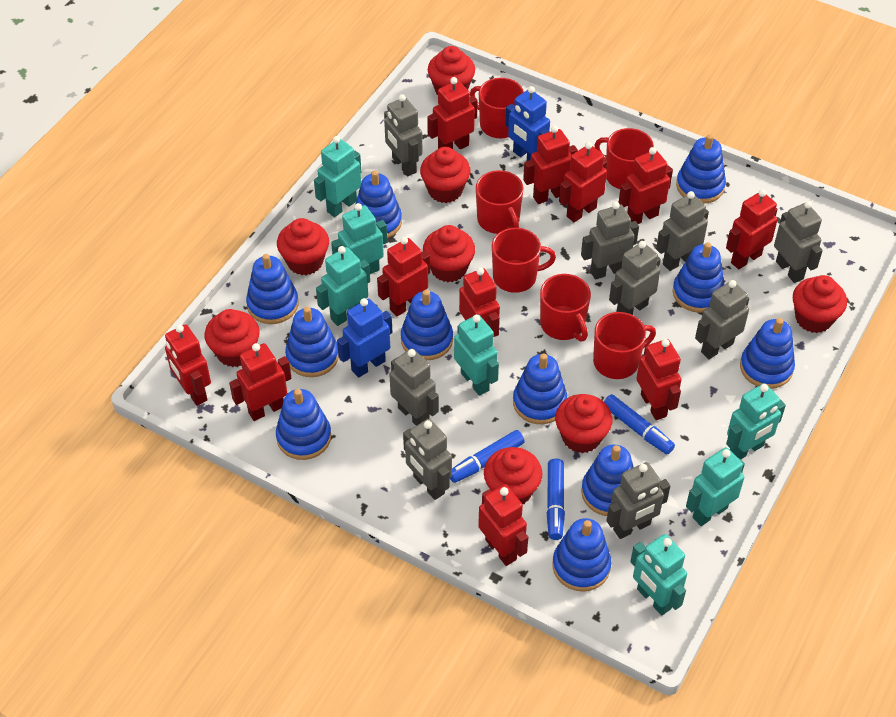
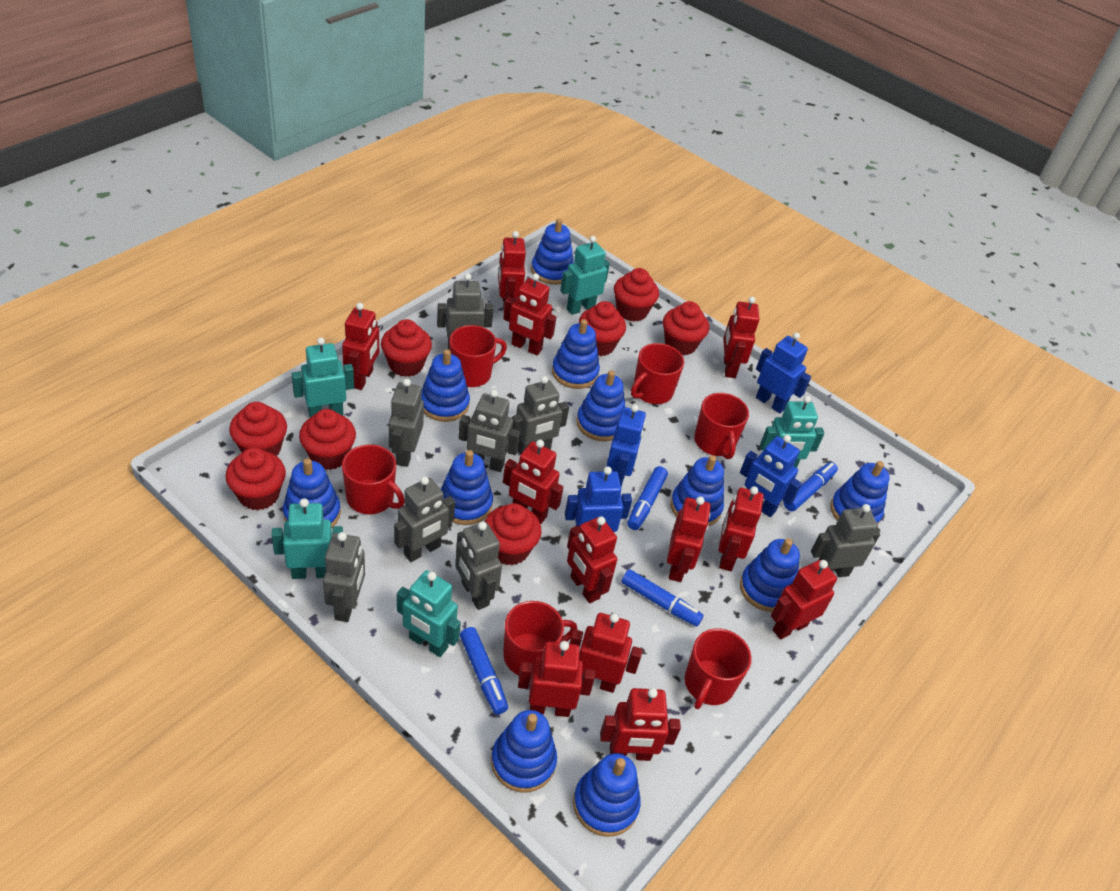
blue marker: [450,430,525,483] [547,458,565,540] [604,394,675,455] = 3 -> [460,627,508,715] [622,569,704,626] [627,466,668,530] [784,462,838,511] = 4
blue robot: [337,298,392,378] [505,86,550,161] = 2 -> [565,466,632,532] [606,404,646,487] [740,435,802,517] [756,332,811,413] = 4
grey robot: [384,94,423,176] [389,348,439,426] [403,419,452,500] [581,202,639,280] [607,462,670,539] [609,241,661,315] [656,191,709,271] [695,280,749,359] [774,201,823,283] = 9 -> [323,532,365,622] [389,379,424,467] [394,476,455,562] [437,273,494,350] [455,522,502,610] [458,390,520,472] [512,376,569,455] [811,504,880,577] = 8
red robot: [165,324,211,406] [229,343,291,421] [377,237,430,316] [427,77,477,149] [459,268,500,337] [478,484,528,566] [523,125,578,204] [559,142,607,222] [619,147,673,224] [636,339,681,420] [726,189,778,269] = 11 -> [342,303,379,390] [498,231,526,310] [503,273,556,355] [503,440,563,524] [518,641,595,717] [567,516,617,603] [570,613,643,693] [600,688,681,761] [667,496,711,582] [719,486,764,571] [723,297,760,378] [771,560,837,640] = 12
turquoise robot: [314,136,361,217] [316,246,370,326] [331,203,387,274] [454,315,499,396] [630,534,687,616] [686,447,745,526] [726,383,786,459] = 7 -> [271,498,343,579] [292,337,354,418] [397,570,461,657] [560,236,610,315] [760,396,824,468] = 5

